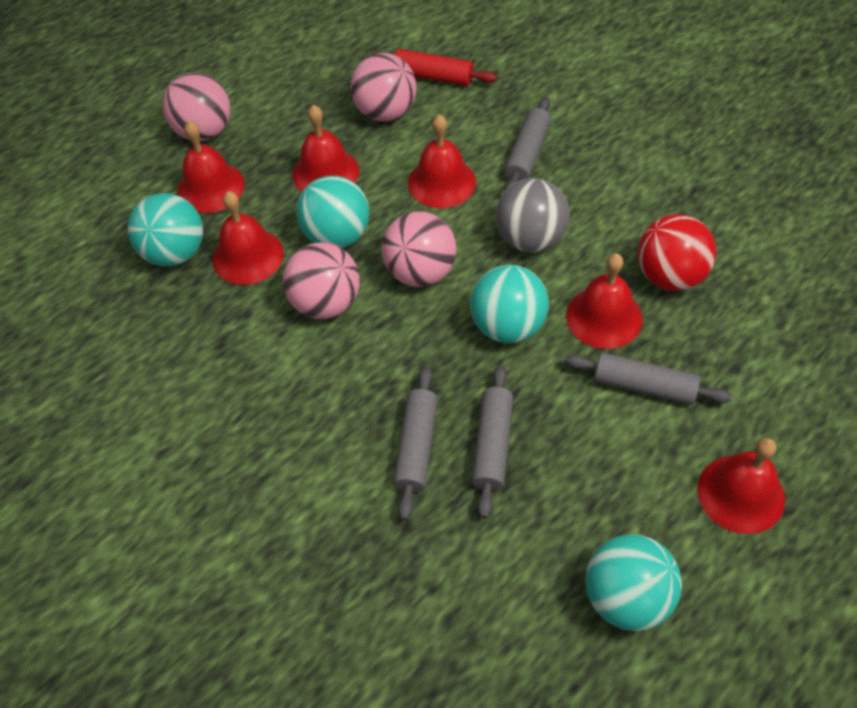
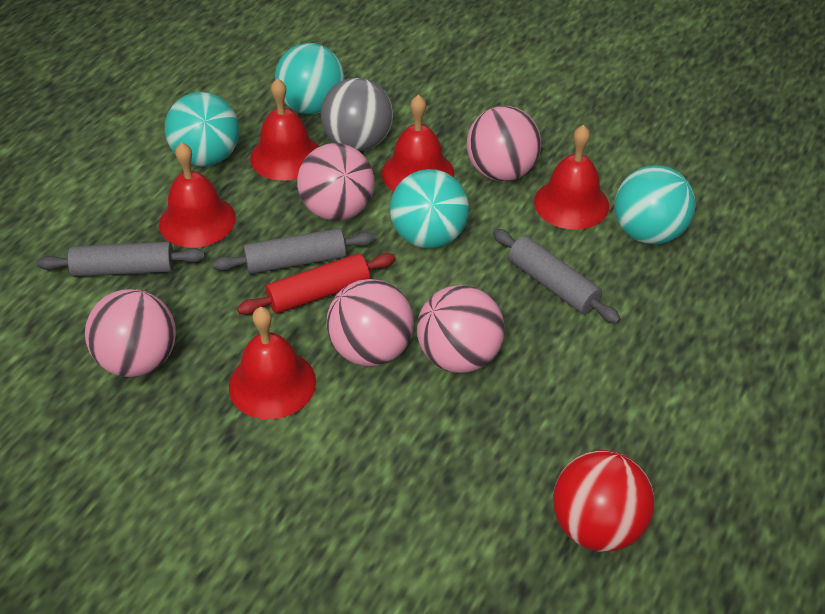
grey rolling pin: [393,366,438,520] [472,364,513,518] [504,97,551,190] [565,353,732,405] = 4 -> [37,242,205,277] [213,228,376,274] [493,229,621,324] = 3
pink ball: [162,73,231,141] [283,242,360,319] [351,53,417,122] [381,211,456,287] = 4 -> [85,289,176,377] [297,143,375,221] [327,279,414,366] [417,285,505,373] [467,106,541,181] = 5
red bell: [177,121,245,213] [212,191,284,285] [292,105,359,192] [408,114,476,208] [566,253,643,349] [697,438,785,534] = 6 -> [159,142,236,248] [229,307,316,420] [250,78,319,181] [382,94,454,191] [534,125,609,230] = 5

